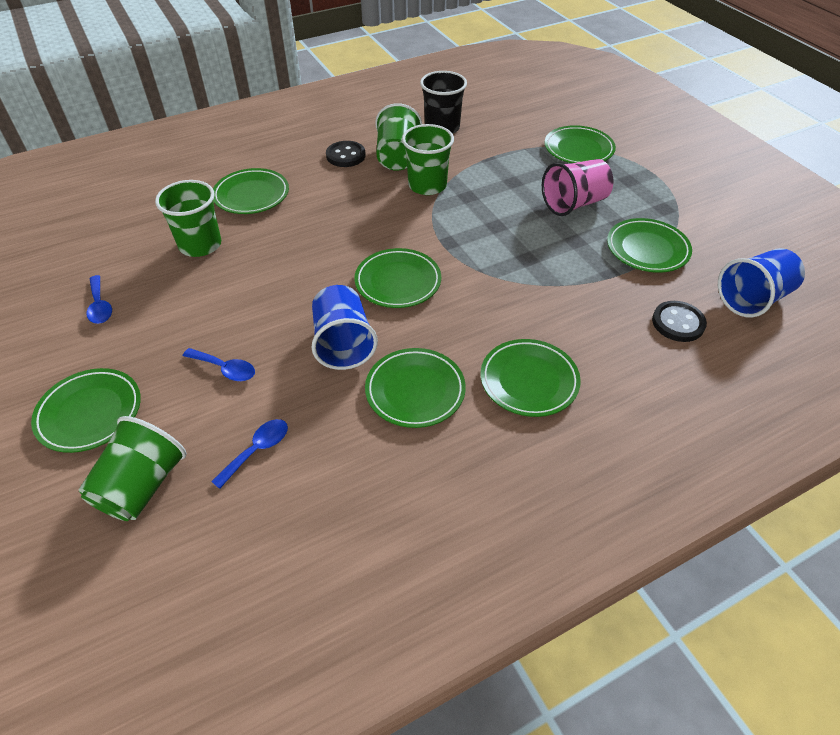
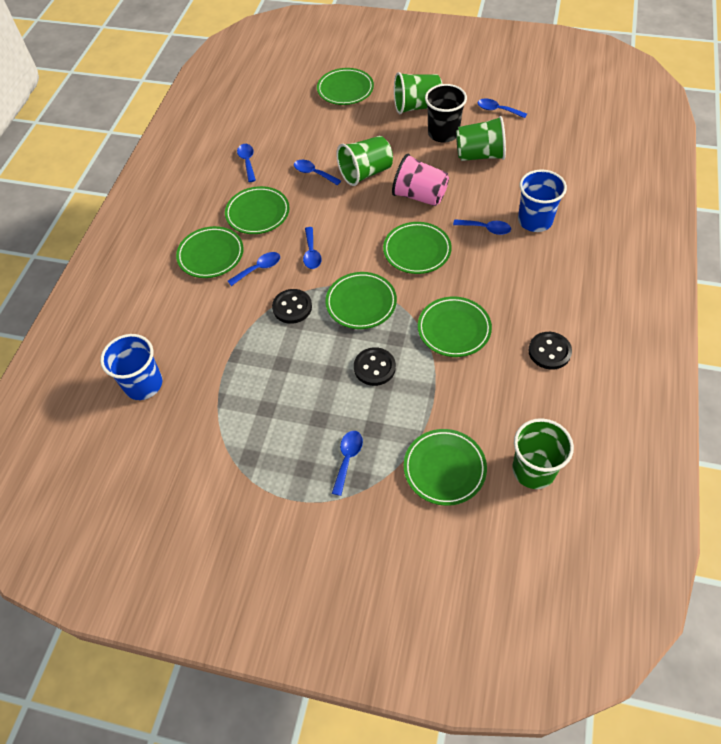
black button: [326,141,366,167] [652,301,707,342] = 2 -> [272,289,312,324] [354,347,396,386] [528,332,572,370] = 3
blue spoon: [87,275,112,324] [183,348,255,381] [211,419,288,489] = 3 -> [228,252,280,286] [237,144,256,182] [294,160,341,185] [303,227,322,269] [332,431,363,496] [453,219,511,235] [478,99,527,118] = 7

